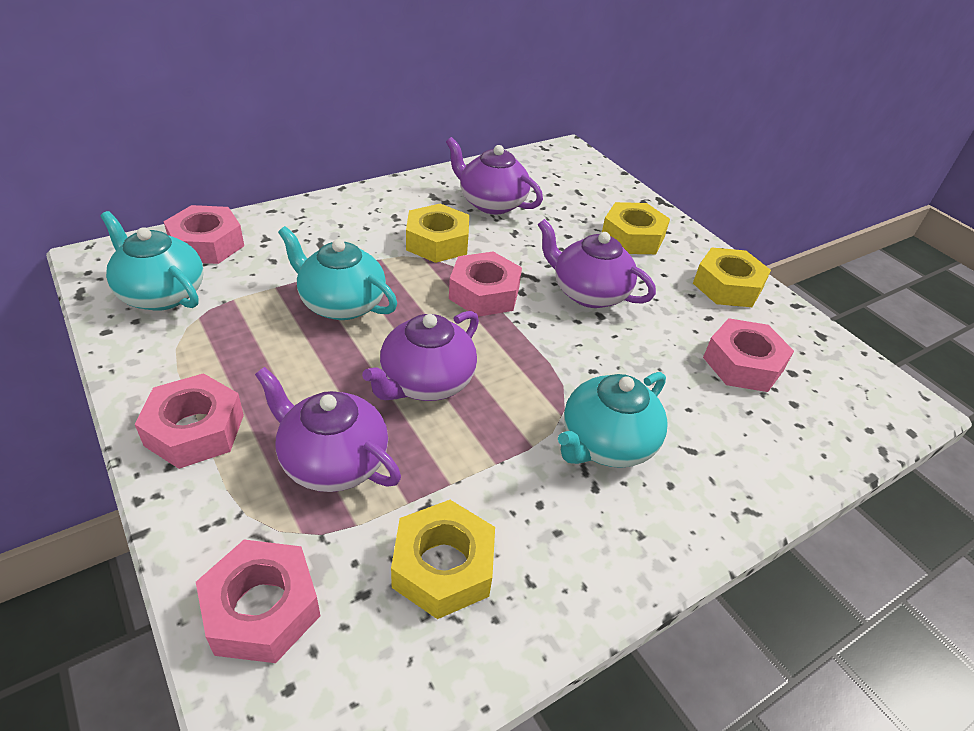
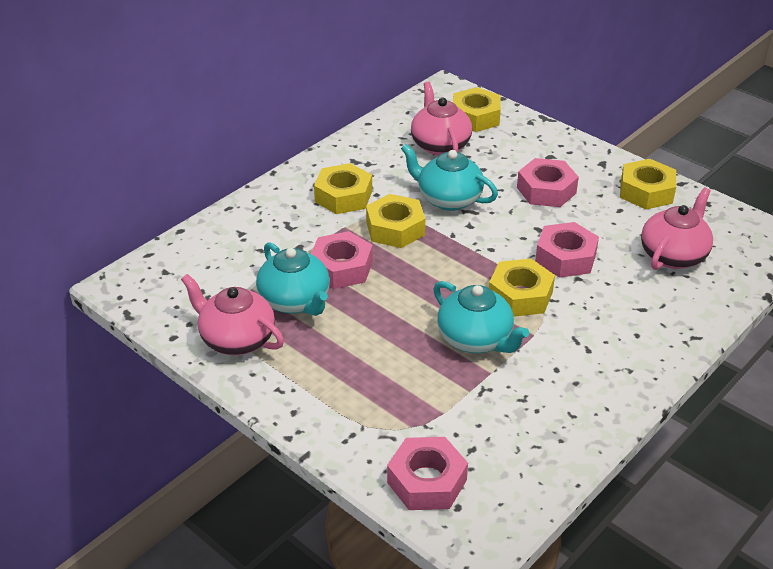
pink nut: [135,373,244,469] [164,205,244,264] [196,540,320,663] [449,252,522,317] [703,318,794,392] = 5 -> [311,231,373,289] [387,437,468,510] [517,158,579,207] [535,222,599,278] = 4
pink teapot: none = 0 -> [181,274,284,355] [411,82,472,156] [641,187,713,270] = 3
purple teapot: [255,367,401,492] [362,311,479,401] [446,137,543,214] [537,219,656,308] = 4 -> none = 0
yellow nut: [391,500,495,619] [406,204,469,263] [602,202,670,254] [693,247,771,307] = 4 -> [314,163,372,214] [366,194,425,248] [453,87,501,132] [489,259,555,317] [620,159,676,209] = 5

